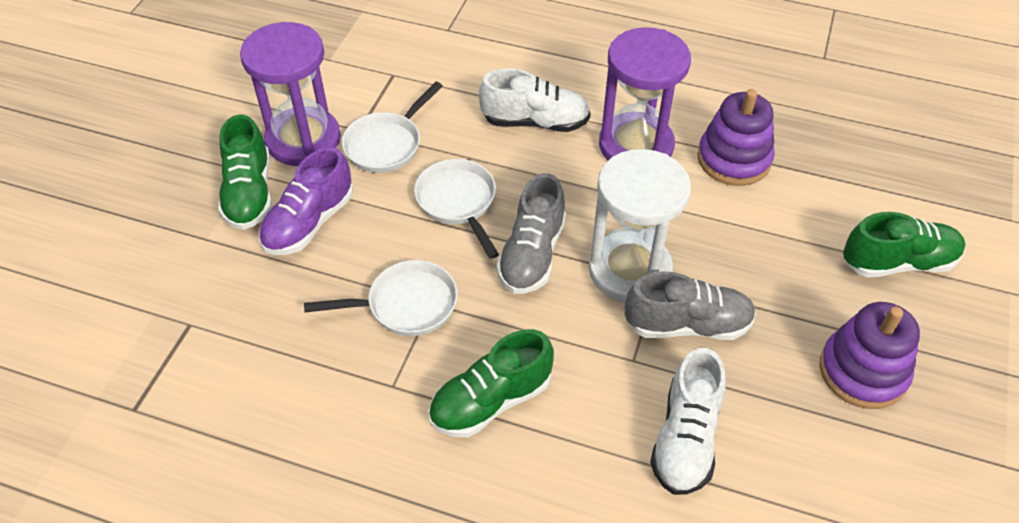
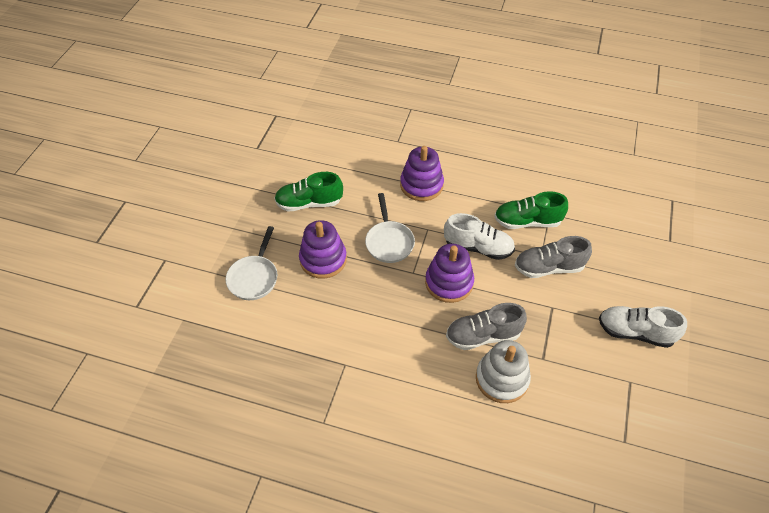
green shoe: [218,115,272,230] [428,329,554,437] [843,212,965,277] = 3 -> [274,172,343,212] [494,191,568,229] = 2
purple hourglass: [240,22,341,166] [599,27,691,160] = 2 -> none = 0
purple shoe: [259,147,353,255] = 1 -> none = 0
purple stacking toy: [697,89,775,186] [819,302,920,409] = 2 -> [299,220,347,279] [400,146,444,201] [425,243,474,303] = 3
white hourglass: [589,149,691,302] = 1 -> none = 0
white pan: [304,260,458,336] [342,82,442,173] [414,159,499,259] = 3 -> [225,226,277,300] [365,193,415,263] = 2
white stacking toy: none = 0 -> [476,340,531,403] = 1

